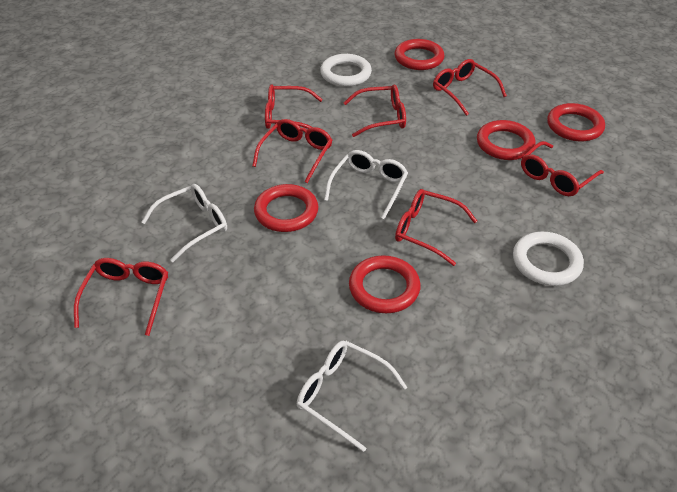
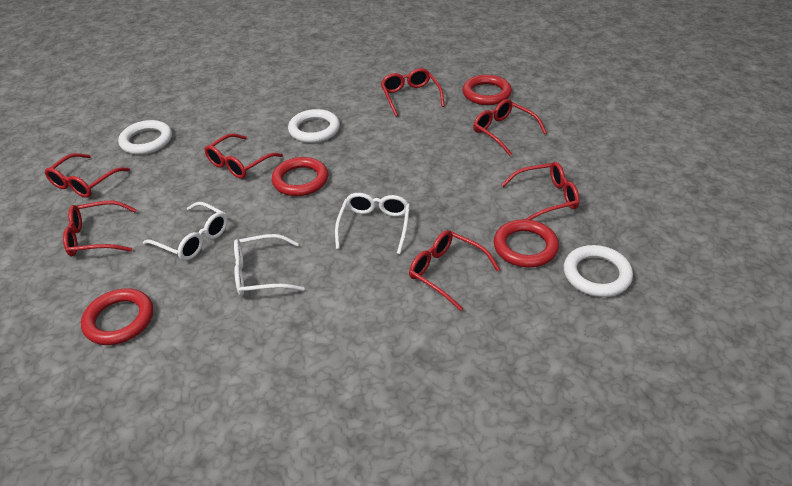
red ring: [254,184,318,232] [349,255,421,313] [395,39,444,70] [477,120,536,160] [547,103,605,141] = 5 -> [81,288,153,345] [272,157,328,196] [463,75,512,105] [494,219,559,267] = 4
white ring: [320,54,372,87] [513,232,584,286] = 2 -> [118,120,172,155] [288,109,340,143] [564,245,633,297] = 3

